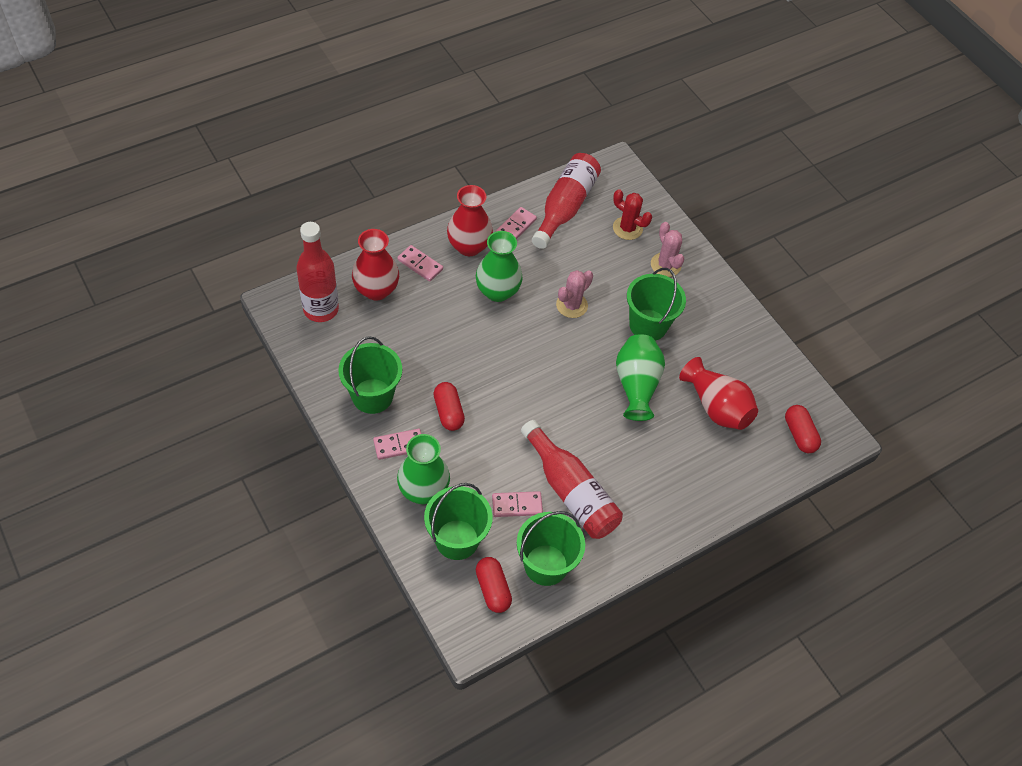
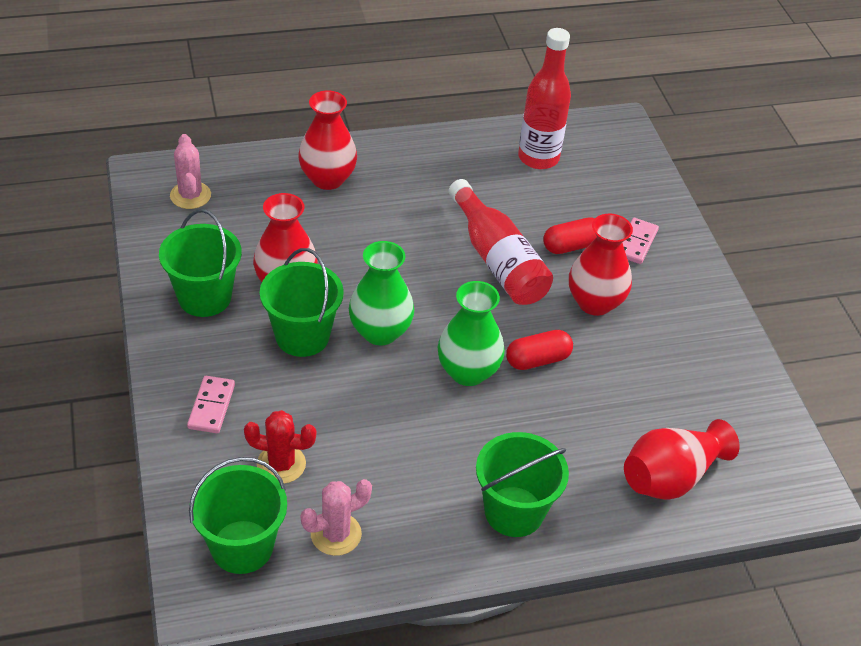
green vase: [397,434,450,504] [476,231,523,302] [616,334,665,421] = 3 -> [349,241,414,346] [437,281,505,386] = 2
pink domino: [373,429,421,460] [397,245,443,282] [492,491,543,517] [496,207,537,239] = 4 -> [187,376,235,433] [622,218,659,264] = 2
red bottle: [296,222,339,322] [521,420,623,539] [532,153,601,249] = 3 -> [449,179,553,305] [518,28,571,169] = 2
red capsule: [434,382,465,431] [476,557,512,613] [785,405,821,453] = 3 -> [506,330,573,370] [543,217,597,254] = 2
red vase: [352,229,399,301] [447,185,493,256] [679,357,758,430] = 3 -> [253,193,317,282] [298,90,357,190] [569,213,633,316] [624,419,740,500] = 4

